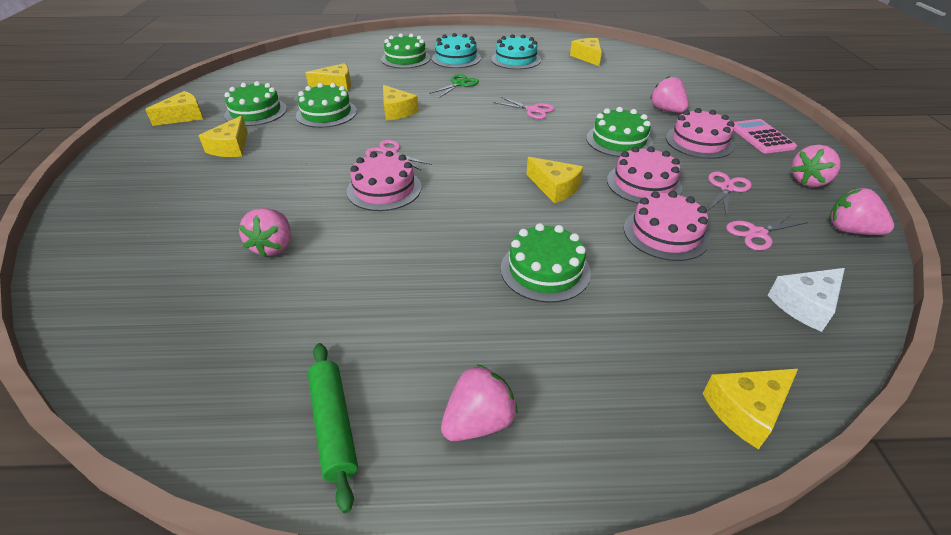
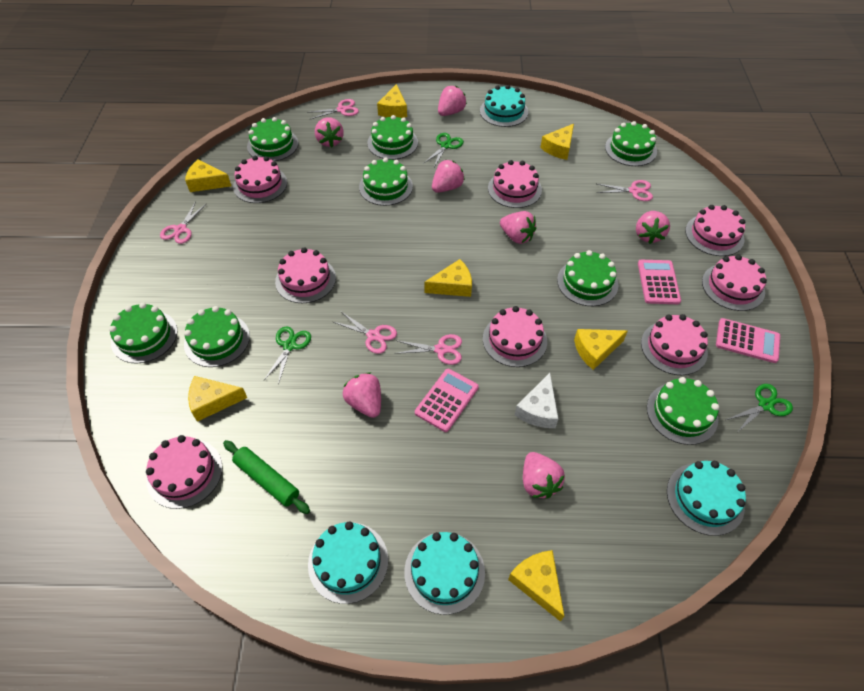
green cake: [224,81,287,126] [296,83,357,128] [381,33,431,68] [501,223,591,303] [586,107,653,157] = 5 -> [109,303,178,363] [184,306,250,367] [247,117,298,161] [359,157,413,206] [367,115,418,160] [557,250,618,306] [605,121,657,166] [647,377,719,445] = 8
green scissors: [429,74,479,98] = 1 -> [264,326,311,384] [423,133,464,167] [726,384,793,432] = 3
pink cake: [347,151,422,211] [607,146,682,204] [624,191,710,261] [666,108,734,159] = 4 -> [146,435,223,509] [233,156,287,203] [275,248,336,303] [483,306,547,367] [488,160,542,208] [641,314,708,375] [685,205,745,256] [702,255,767,311] = 8
pink calculator: [734,119,797,154] = 1 -> [415,369,479,432] [638,260,681,304] [716,318,780,363] = 3
pink scissors: [365,140,432,171] [493,97,555,119] [708,172,752,217] [726,213,809,251] = 4 -> [160,201,207,244] [307,99,359,119] [333,312,397,354] [395,334,462,365] [596,180,653,201] = 5
pink strawberry: [238,208,291,258] [441,364,518,441] [650,76,689,113] [791,145,840,187] [829,188,894,235] = 5 -> [315,117,344,147] [343,372,381,418] [432,160,465,193] [438,86,467,116] [500,211,537,244] [523,452,565,499] [636,211,670,244] = 7
turquoise cake: [432,33,481,68] [491,34,541,69] = 2 -> [308,521,388,604] [404,532,485,615] [480,85,528,127] [667,461,746,536] = 4

